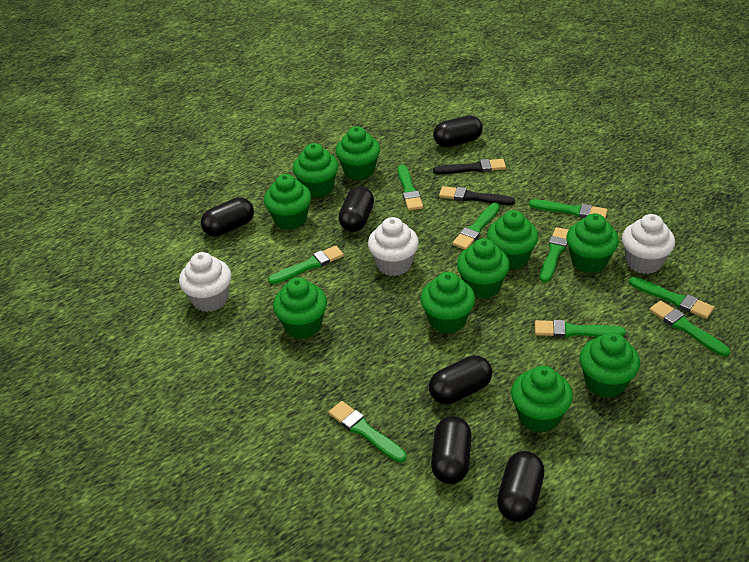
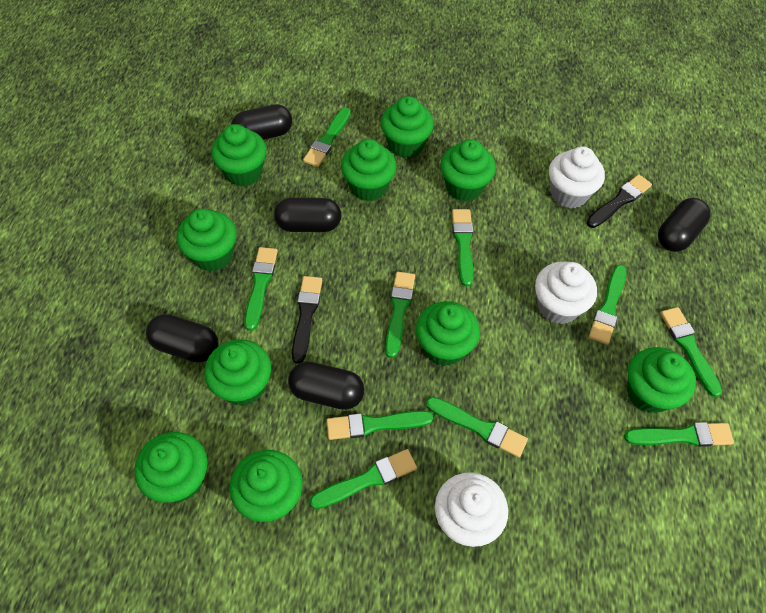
black capsule: [201,197,254,237] [338,186,374,232] [429,355,492,404] [431,416,472,484] [433,115,483,147] [497,451,545,522] = 6 -> [146,314,218,363] [231,104,292,140] [274,198,341,232] [288,362,365,410] [658,198,711,252] = 5
green brush: [268,246,344,284] [329,401,407,463] [397,164,423,211] [452,203,500,250] [529,199,607,219] [535,320,626,337] [540,227,569,283] [629,277,714,319] [649,300,730,356] = 9 -> [244,247,278,331] [303,108,351,167] [310,449,417,509] [326,411,433,440] [385,272,415,358] [426,397,528,458] [452,209,473,286] [589,265,626,345] [624,422,734,447] [660,307,722,397] = 10

